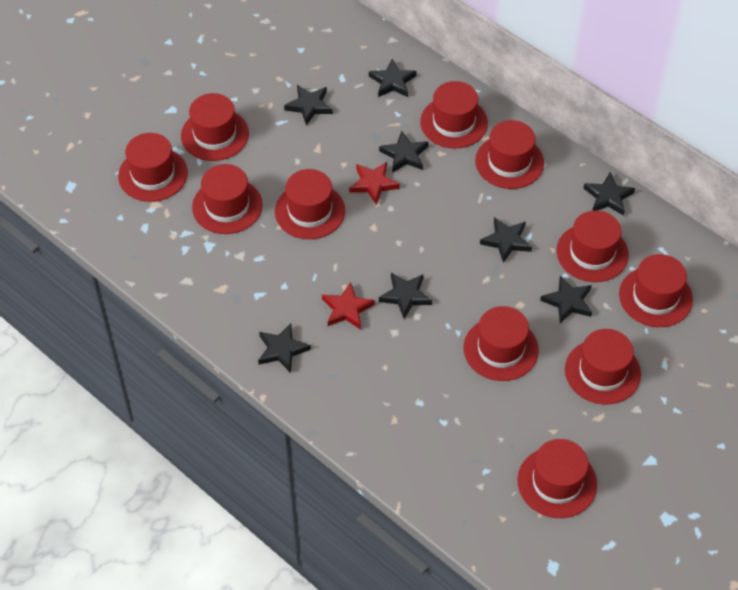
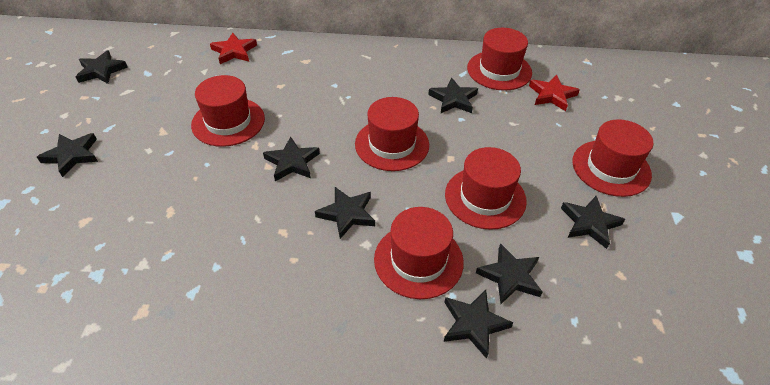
red hat: [118,133,188,202] [181,93,249,161] [192,164,263,234] [275,169,345,239] [420,81,488,149] [463,306,539,381] [475,120,544,189] [517,439,597,518] [556,210,629,282] [565,329,641,404] [619,254,693,327] = 11 -> [191,75,265,147] [355,97,429,171] [374,207,464,299] [445,147,527,230] [467,28,532,91] [572,119,654,197] = 6

